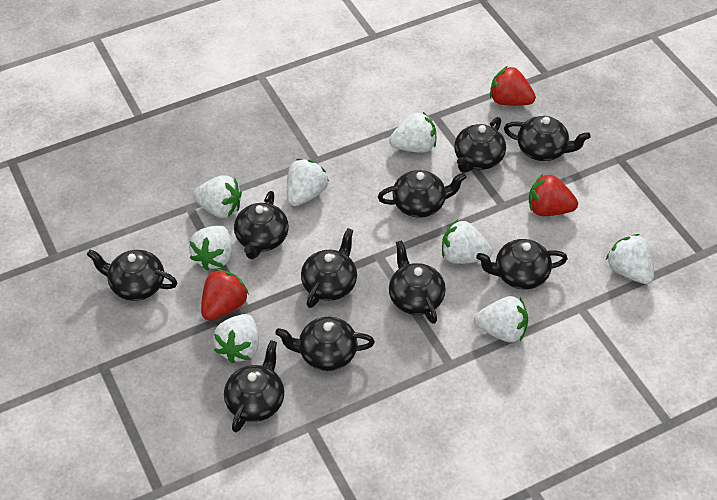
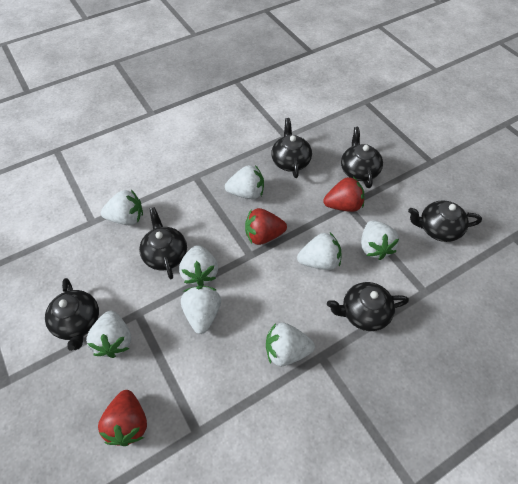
black teapot: [87,249,177,301] [224,340,285,432] [234,191,289,259] [275,317,375,371] [301,228,357,308] [378,170,466,218] [389,240,446,324] [454,117,506,173] [476,239,568,289] [504,116,591,161] = 10 -> [45,278,99,351] [139,207,187,279] [271,118,312,178] [327,282,409,331] [341,127,383,188] [408,200,482,242] = 6

